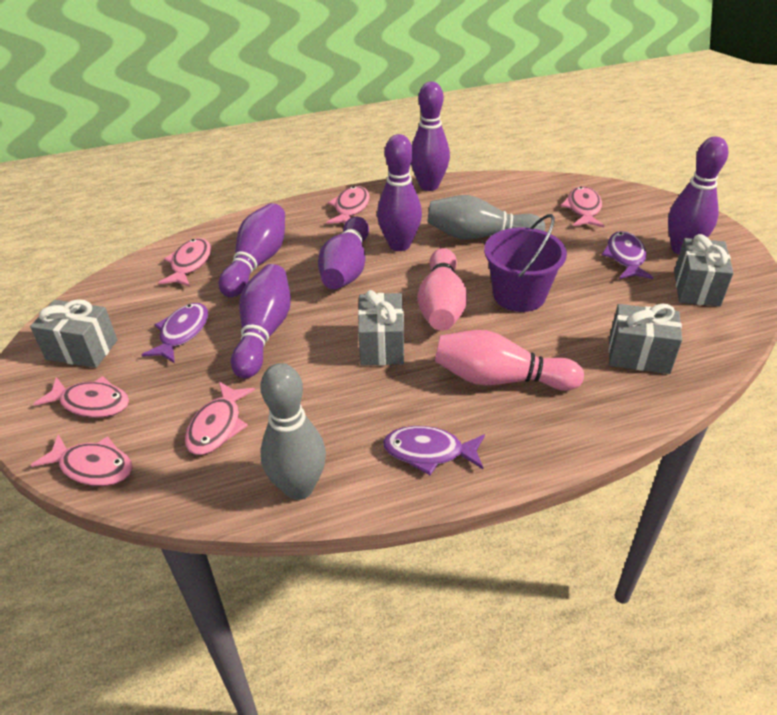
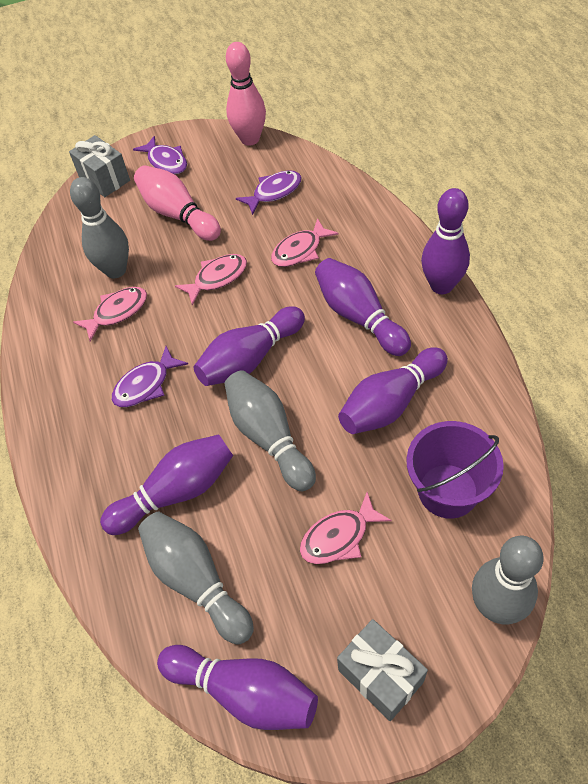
grey bowling pin: [260,363,326,500] [427,195,545,240] = 2 -> [70,177,129,278] [138,512,254,644] [224,370,316,491] [472,536,544,624] = 4
grey gift: [30,299,117,368] [358,290,404,365] [609,304,682,374] [674,234,733,306] = 4 -> [69,135,130,197] [337,619,428,721] = 2
pink fish: [31,434,133,486] [34,376,129,418] [158,238,211,287] [185,382,255,455] [326,186,370,224] [561,186,604,227] = 6 -> [73,287,147,342] [175,254,247,305] [271,218,339,267] [300,492,392,564] = 4

